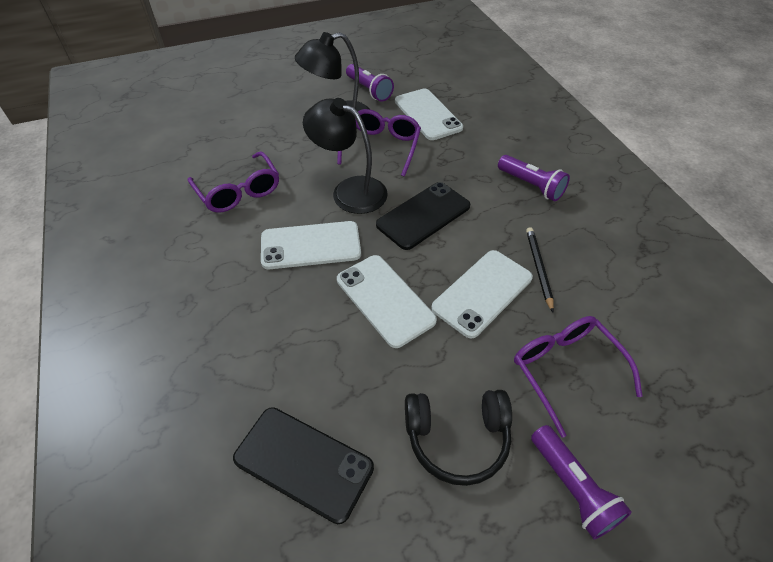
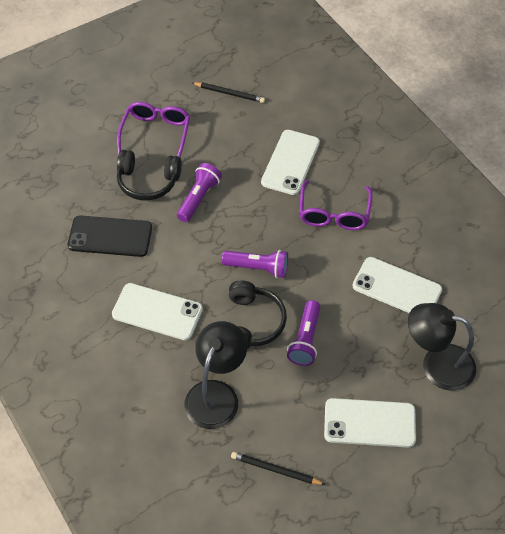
black headphones: [405,390,512,486] = 1 -> [117,150,182,201] [229,281,287,349] = 2
black pencil: [526,227,554,312] = 1 -> [193,82,265,103] [231,452,326,485] = 2
black phone: [233,407,374,524] [376,182,470,250] = 2 -> [68,215,152,257] = 1
purple glasses: [188,151,279,213] [337,109,421,177] [514,316,643,438] = 3 -> [117,102,190,157] [299,180,373,230] = 2

